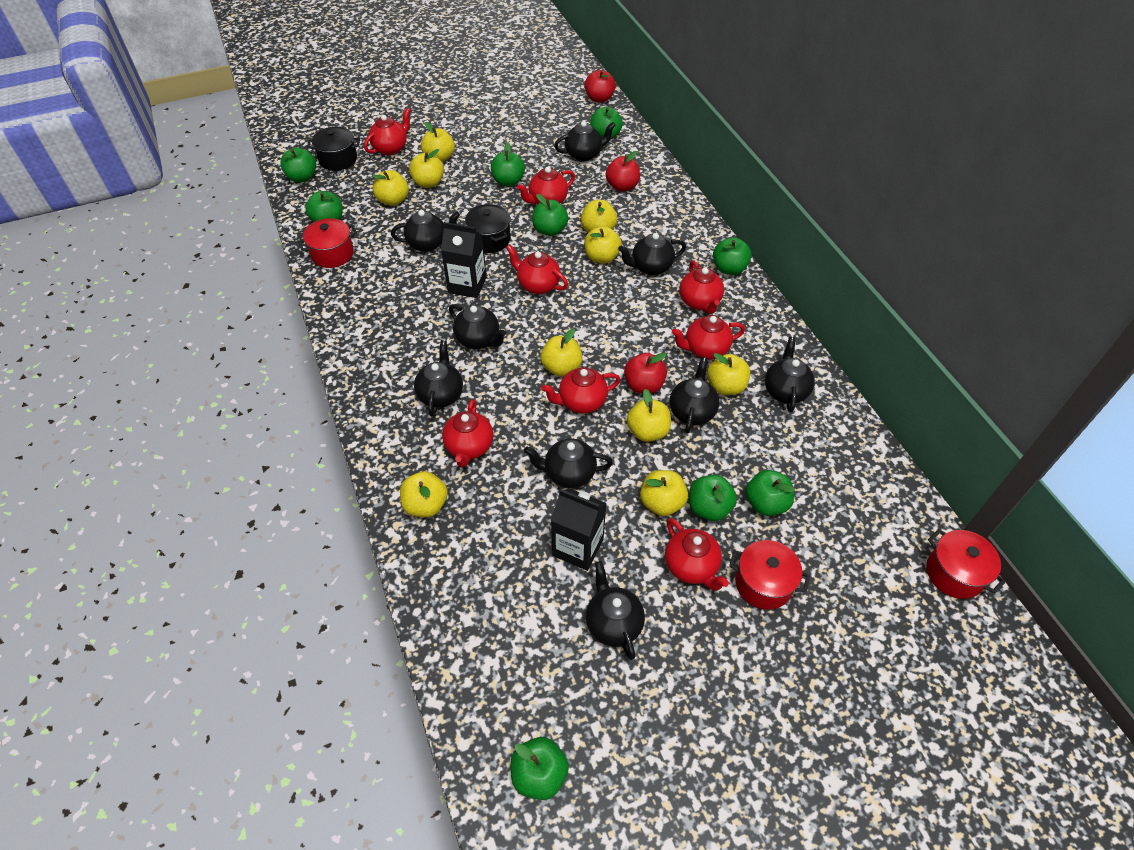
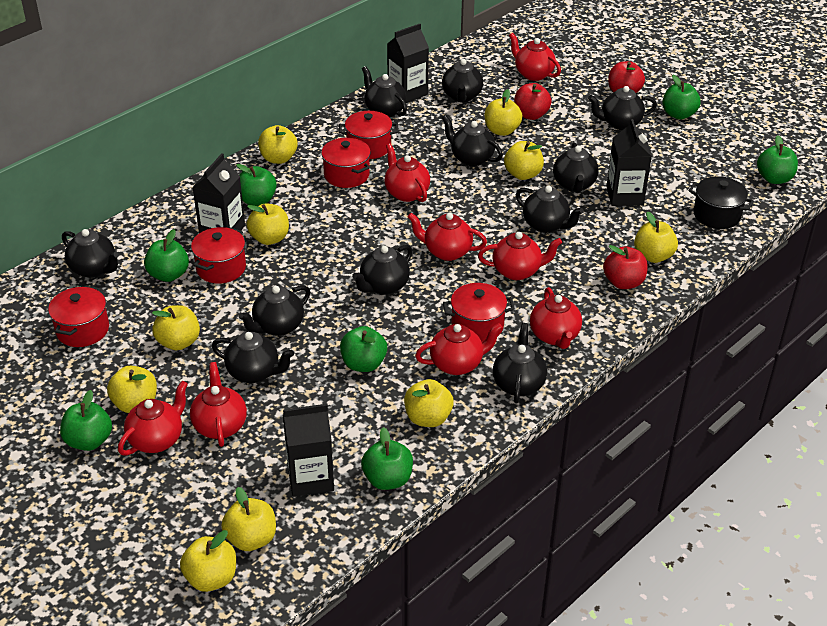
black carton: [441,222,487,298] [551,488,607,571] = 2 -> [192,153,245,233] [283,404,334,497] [387,24,429,103] [606,119,652,206] = 4
black pot: [307,127,360,171] [465,204,511,253] = 2 -> [688,176,754,229] = 1
black teapot: [391,210,460,252] [414,340,463,416] [449,304,506,349] [524,438,613,488] [554,121,616,162] [586,561,645,660] [618,233,686,275] [670,357,719,433] [765,337,815,412] = 9 -> [62,229,119,278] [212,332,294,383] [239,285,310,336] [352,245,412,295] [362,66,407,117] [442,58,483,102] [442,115,503,166] [493,323,547,403] [516,186,584,233] [553,143,599,193] [588,86,657,130] = 11
green apple: [280,148,316,183] [305,191,342,222] [491,142,525,186] [511,737,569,800] [532,194,568,236] [590,107,623,140] [689,475,737,521] [713,237,752,275] [746,470,795,516] = 9 -> [60,390,112,451] [144,229,189,282] [236,164,277,206] [340,326,387,372] [361,427,413,490] [662,75,700,120] [757,135,798,184] = 7
red pot: [298,218,357,268] [729,540,810,610] [926,529,1006,599] = 3 -> [48,286,109,347] [191,227,246,284] [321,138,371,188] [339,111,398,159] [443,283,515,342] = 5

